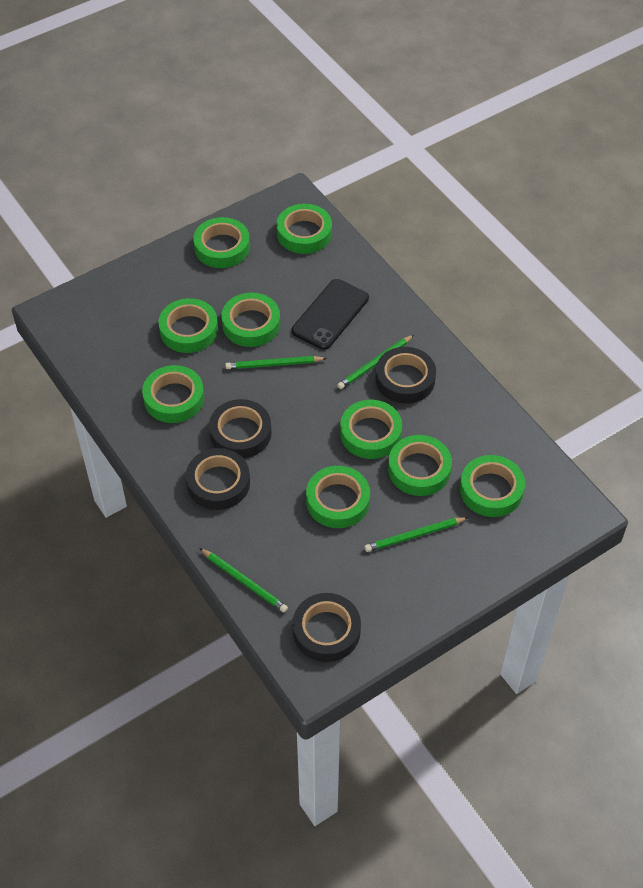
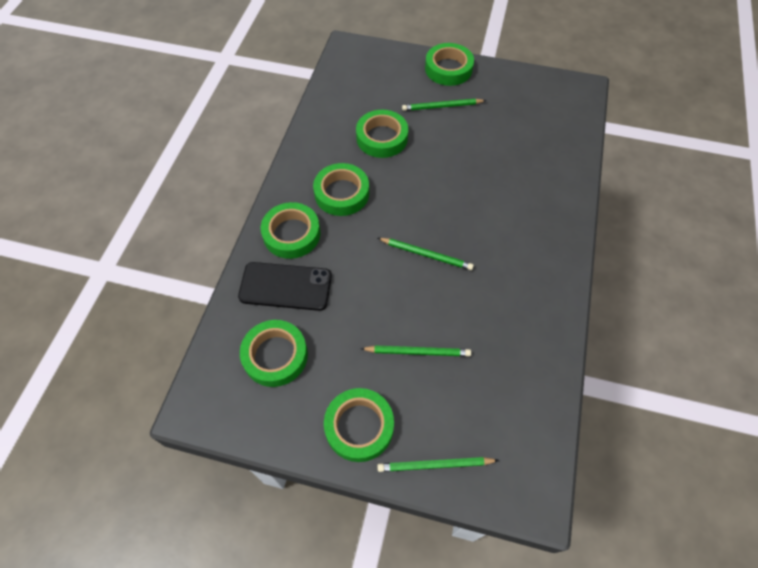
black tape: [186,448,250,510] [209,399,272,458] [292,593,361,662] [375,347,436,404] = 4 -> none = 0
green tape: [142,365,204,423] [159,298,218,353] [193,217,250,268] [221,293,280,347] [277,204,332,254] [306,466,370,528] [340,400,402,459] [388,435,452,496] [460,455,525,517] = 9 -> [240,320,308,387] [261,202,320,259] [313,163,369,216] [324,388,394,462] [356,110,408,158] [425,43,474,86] = 6

